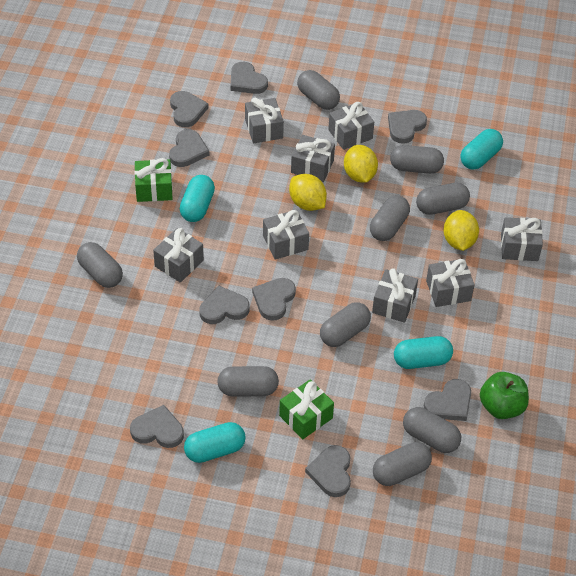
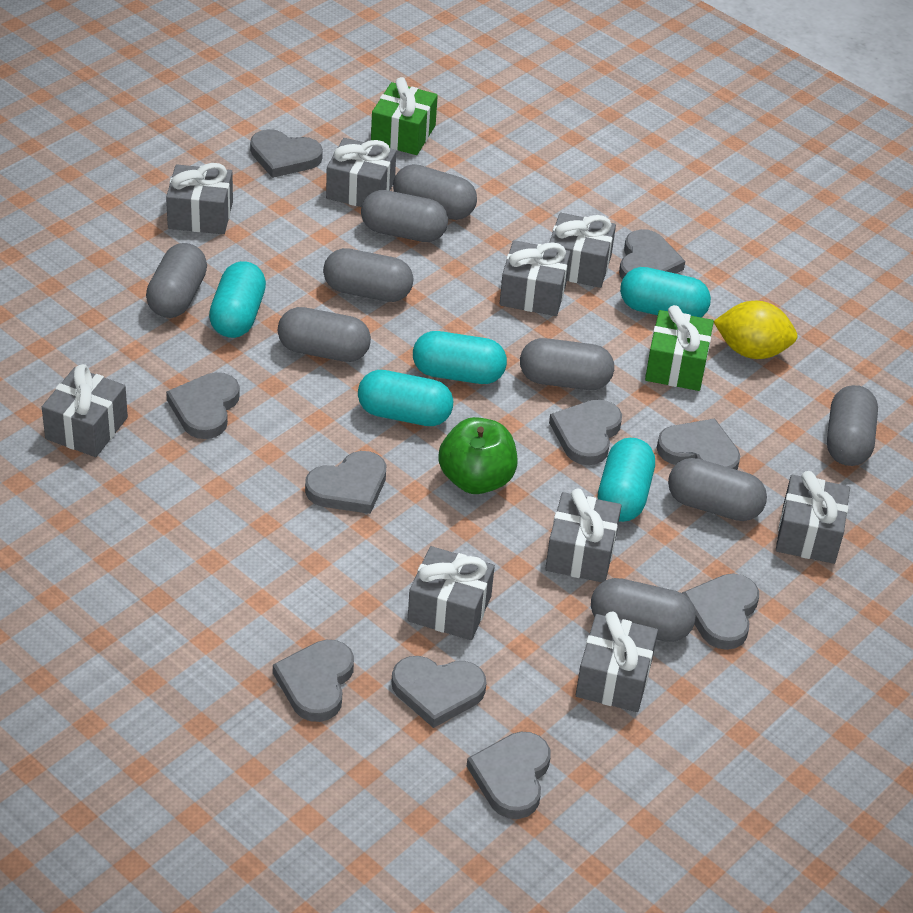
grey gift: [153,228,204,283] [245,98,284,143] [263,210,309,260] [291,135,335,182] [328,102,374,150] [372,268,418,323] [426,259,475,307] [501,217,543,261] = 8 -> [42,364,128,457] [166,163,233,234] [326,138,396,207] [408,546,495,640] [500,240,571,316] [545,489,621,582] [549,213,616,288] [576,611,658,712] [776,471,850,564] = 9
grey heart: [130,405,184,448] [169,129,209,167] [170,91,208,127] [199,285,250,324] [230,62,268,94] [252,278,296,321] [305,445,351,497] [388,110,427,144] [424,379,471,421] = 9 -> [166,372,240,439] [250,129,323,178] [273,640,354,722] [305,451,386,514] [392,656,486,728] [467,732,551,819] [549,399,622,465] [619,229,685,280] [657,418,740,470] [682,574,759,650] = 10
turquoise capsule: [180,175,215,222] [184,422,246,463] [394,336,453,369] [461,129,503,170] = 4 -> [209,261,266,338] [358,370,453,426] [413,331,507,384] [598,438,655,522] [620,267,711,317] = 5
yellow lemon: [289,174,327,211] [344,145,378,183] [443,210,479,251] = 3 -> [714,301,798,359] = 1

